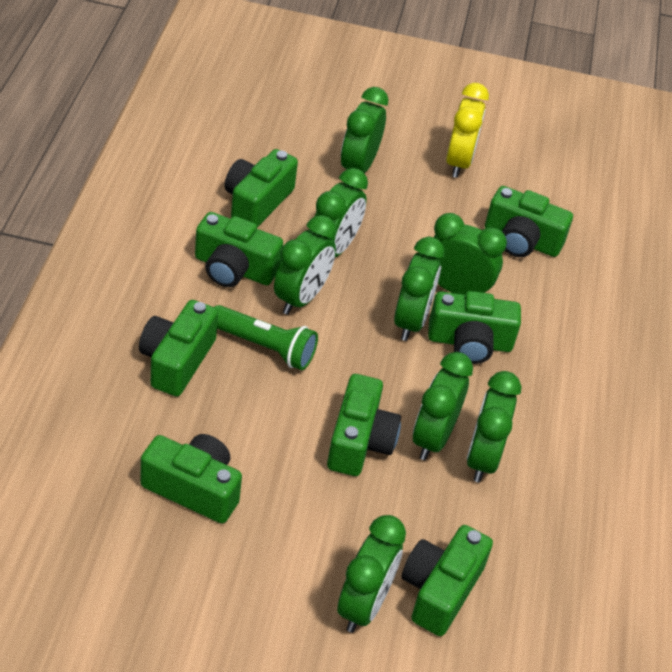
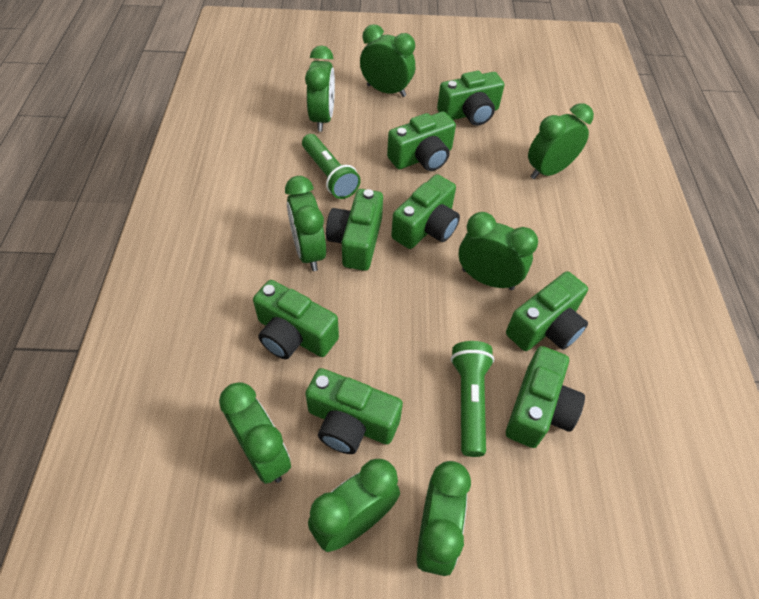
green flashlight: [215,305,318,370] = 1 -> [302,134,361,199] [451,341,494,457] = 2
yellow clock: [446,83,489,178] = 1 -> none = 0

